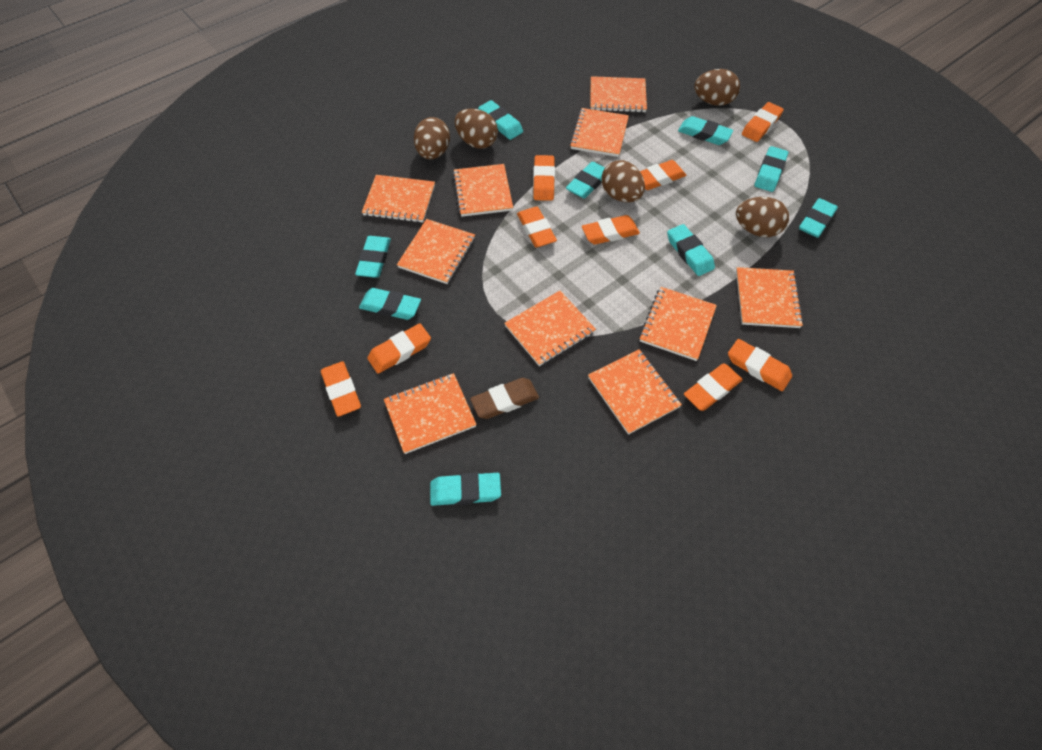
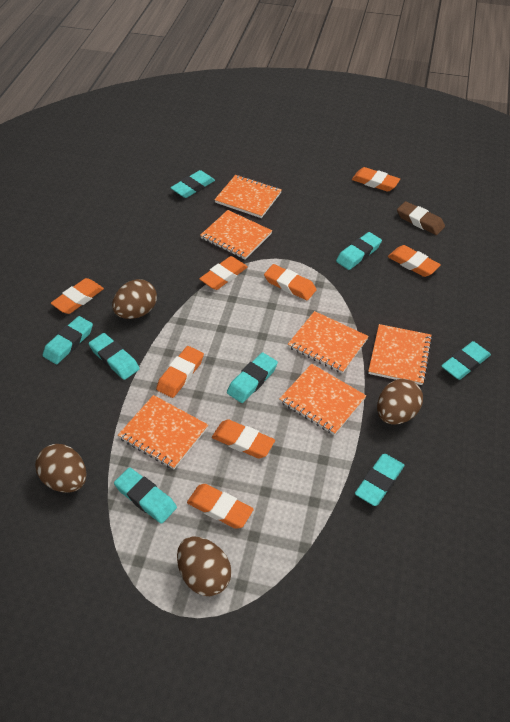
brown egg: [414,117,450,159] [455,108,498,149] [601,160,645,202] [694,69,740,106] [736,197,789,237] = 5 -> [35,444,86,493] [112,279,157,319] [177,536,231,596] [377,379,423,425] = 4
orange eraser: [321,361,361,417] [367,323,431,374] [517,207,557,247] [533,155,555,201] [582,215,640,245] [640,160,686,190] [684,363,743,411] [728,339,792,391] [742,102,784,142] = 9 -> [51,278,104,314] [156,346,204,398] [187,484,254,529] [199,256,248,290] [212,419,275,458] [264,264,317,301] [352,167,400,192] [388,245,441,277] = 8
orange notebook: [362,175,435,223] [384,373,477,454] [397,219,475,284] [453,164,513,217] [504,291,596,366] [570,108,629,157] [588,349,682,435] [590,76,647,113] [639,287,717,361] [736,267,804,328] = 10 -> [118,395,208,469] [200,210,272,260] [214,175,282,218] [279,364,366,435] [288,311,369,374] [368,324,432,385] = 6
turquoise eraser: [355,236,391,278] [359,288,421,320] [430,473,501,506] [478,100,523,140] [566,162,605,199] [667,224,715,276] [678,116,734,145] [754,146,788,192] [799,198,838,238] = 9 -> [43,316,93,364] [89,333,140,380] [114,467,177,524] [170,170,215,198] [227,352,278,403] [336,232,382,270] [355,454,404,506] [441,341,491,380] = 8

